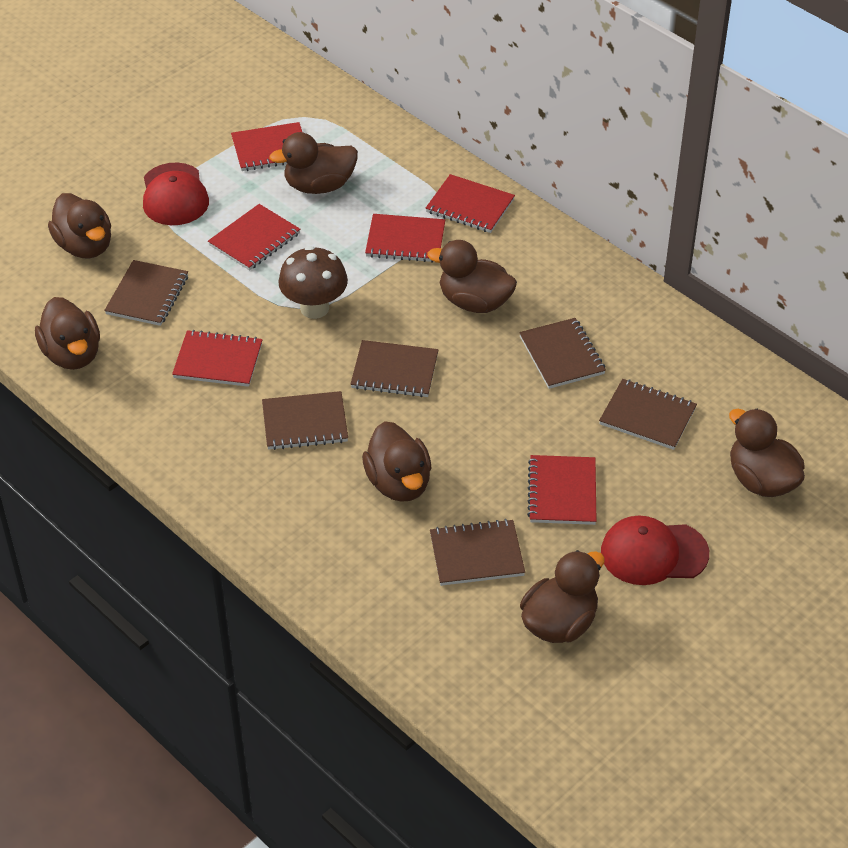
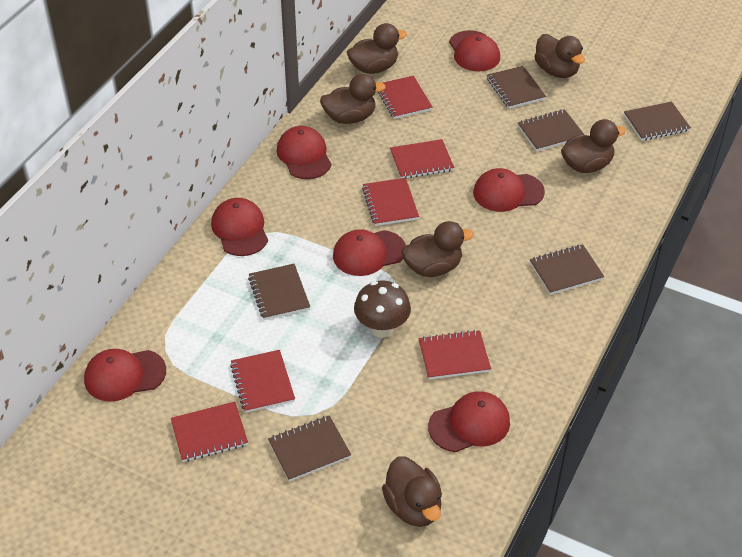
brown duck: [35,297,100,370] [48,193,111,259] [269,132,358,194] [362,421,431,502] [427,240,517,313] [520,550,605,643] [729,409,805,497] = 7 -> [320,74,386,124] [347,23,407,74] [382,456,442,527] [401,221,474,277] [534,34,585,78] [561,119,626,173] = 6
red cap: [143,163,209,225] [601,516,709,585] = 2 -> [84,349,166,402] [211,198,268,256] [276,126,331,179] [333,229,406,276] [428,391,510,452] [449,30,500,71] [473,168,545,212] = 7

